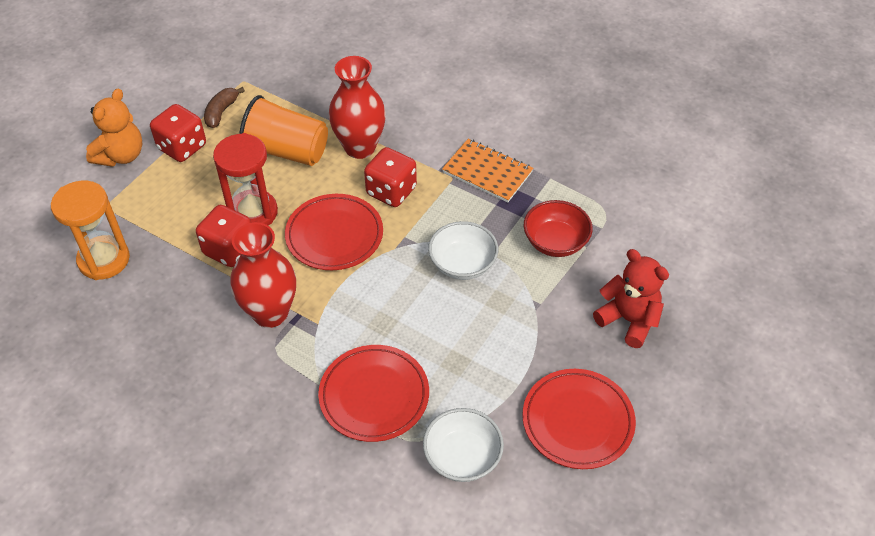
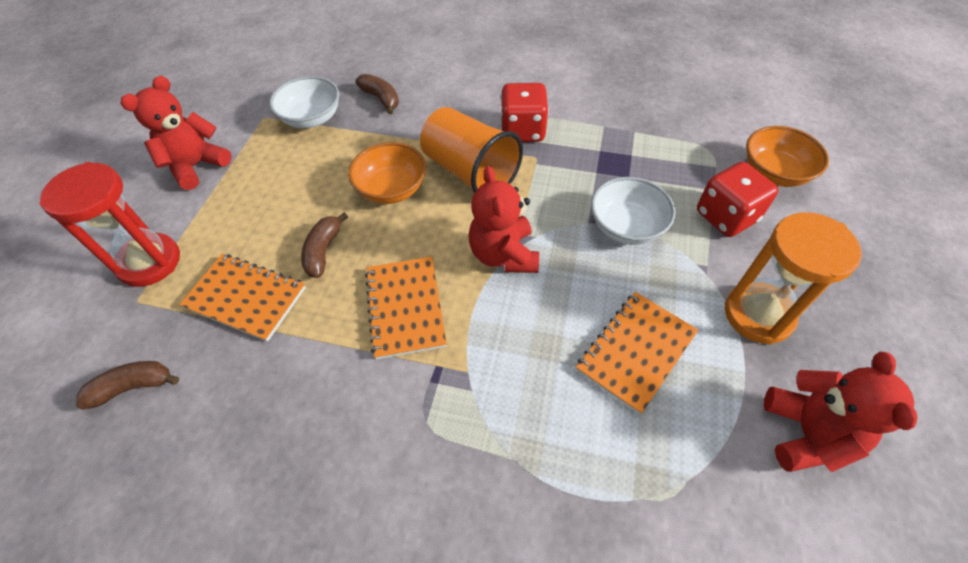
brown banana: [204,87,245,128] = 1 -> [76,361,179,410] [301,212,348,278] [355,74,399,114] = 3
orange bowl: none = 0 -> [348,142,426,204] [746,126,829,187] = 2
orange notebook: [442,139,533,202] = 1 -> [179,254,306,342] [365,256,447,360] [576,292,698,415] = 3
orange teddy bear: [86,89,143,167] = 1 -> none = 0
red bowl: [524,200,593,257] = 1 -> none = 0
red dice: [150,104,206,162] [196,205,251,267] [364,147,417,207] = 3 -> [501,83,549,142] [697,162,778,237] = 2
red plate: [285,194,383,270] [318,345,429,442] [522,369,636,469] = 3 -> none = 0
red teddy bear: [593,249,669,348] = 1 -> [121,76,232,190] [469,166,539,273] [764,352,918,472] = 3
red vase: [231,222,296,328] [329,56,386,159] = 2 -> none = 0

